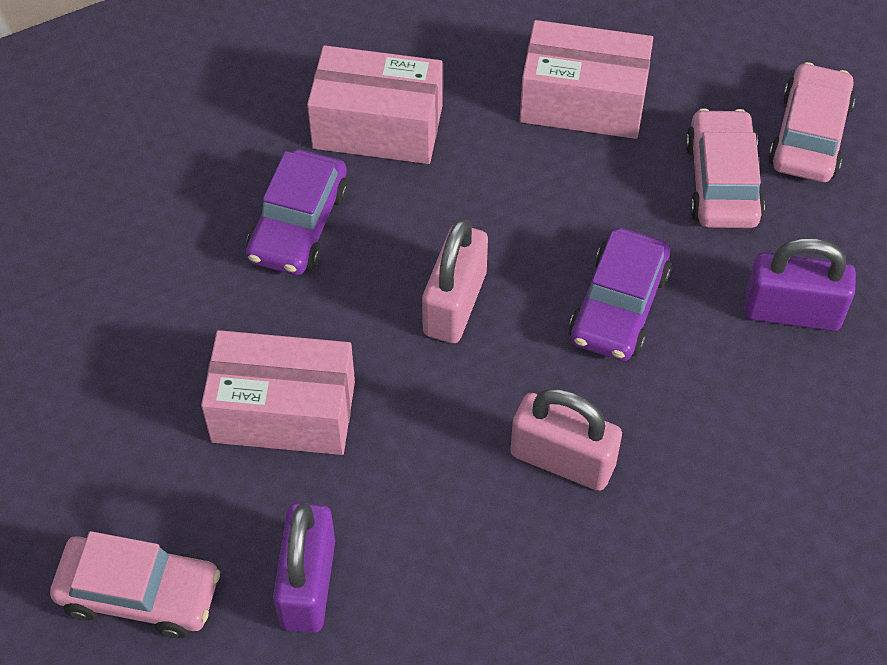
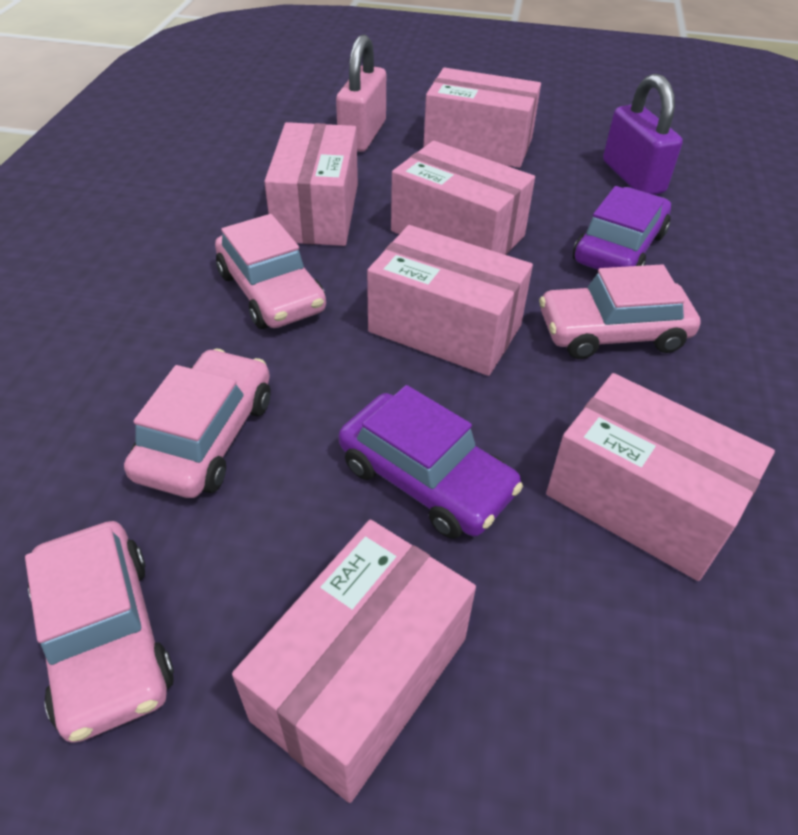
pink box: [201,330,355,455] [307,45,443,164] [520,20,653,139] = 3 -> [232,520,476,803] [264,122,358,246] [367,225,533,376] [391,141,535,255] [423,67,541,168] [546,373,775,581] = 6
pink car: [50,531,220,638] [685,108,765,228] [769,62,855,182] = 3 -> [25,521,174,743] [124,349,271,498] [215,214,326,329] [539,264,701,359] = 4
pink padlock: [422,219,488,343] [510,388,622,491] = 2 -> [336,34,386,152] = 1
purple padlock: [273,503,335,633] [744,238,856,331] = 2 -> [603,74,683,195] = 1

